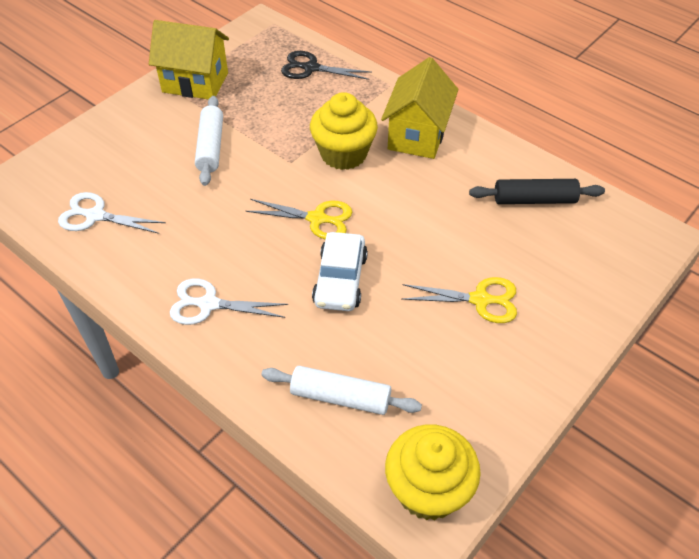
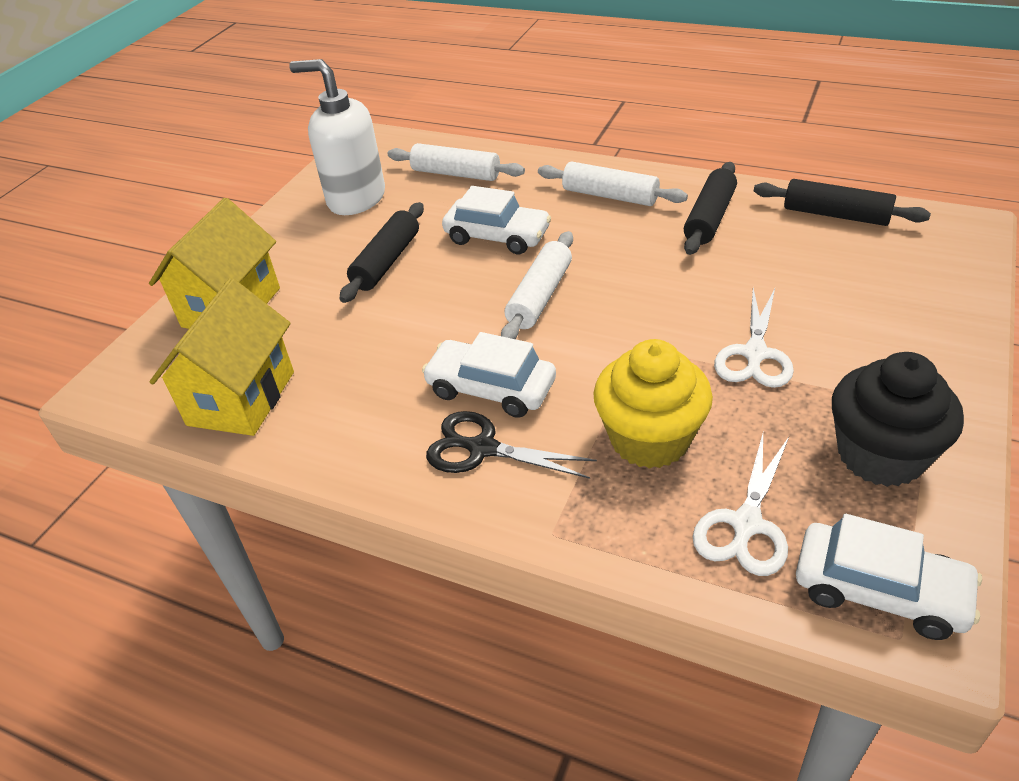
black cupcake: none = 0 -> [832,352,964,487] = 1
black rolling pin: [469,179,605,204] = 1 -> [340,202,424,303] [684,162,737,255] [754,179,931,226] = 3
white car: [312,232,368,311] = 1 -> [422,332,556,418] [442,186,551,254] [796,514,982,640] = 3
white rolling pin: [195,96,223,186] [262,366,422,415] = 2 -> [388,143,525,181] [501,231,573,339] [538,162,688,206] = 3
white soap dispenser: none = 0 -> [289,59,385,215] = 1
yellow cupcake: [310,92,378,170] [385,424,481,520] = 2 -> [593,339,713,469] = 1
yellow scissors: [246,199,353,240] [402,277,517,323] = 2 -> none = 0

